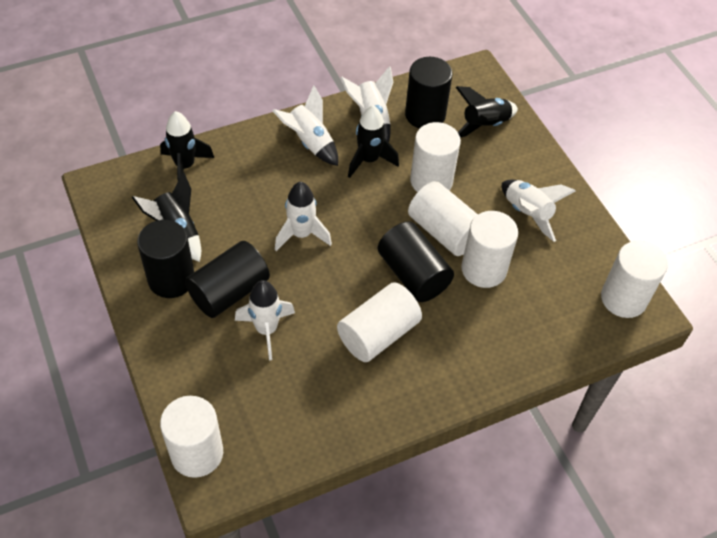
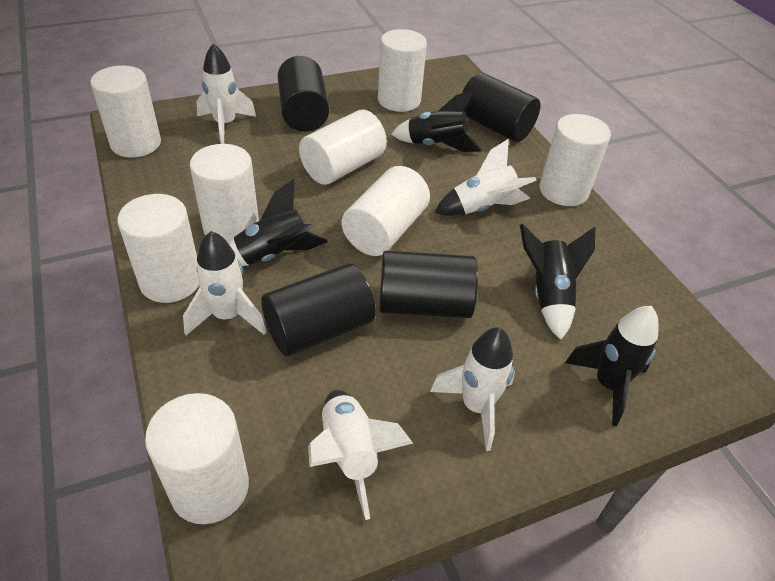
white cylinder: [160,396,223,478] [337,282,422,362] [408,181,478,256] [410,122,461,192] [461,211,518,288] [601,241,668,318] = 6 -> [90,65,161,158] [117,194,199,303] [145,393,249,524] [190,144,259,243] [299,110,387,185] [342,166,430,256] [378,29,427,112] [539,114,611,206] = 8

